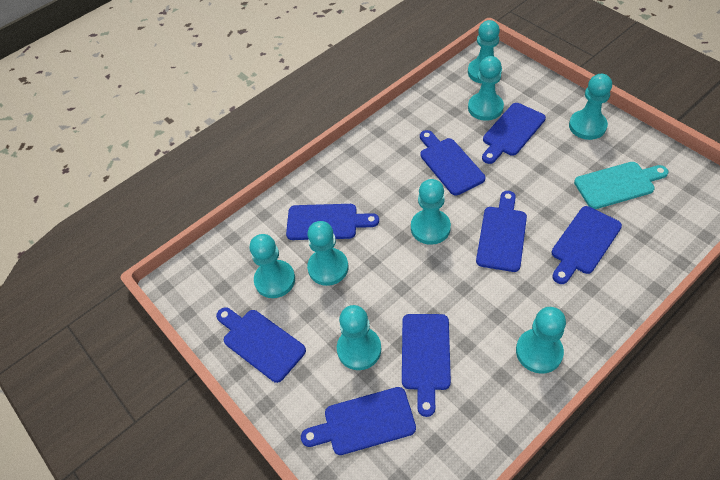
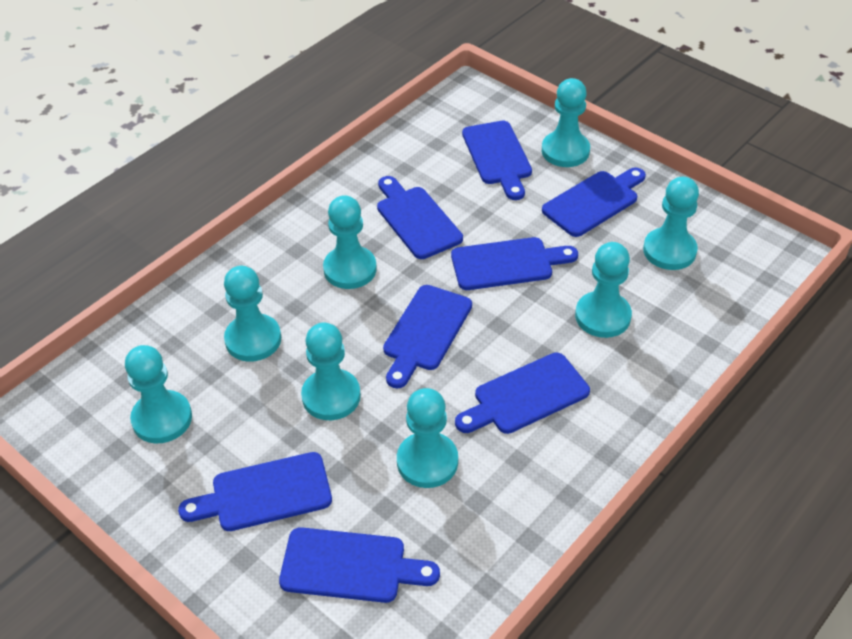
turquoise cutting board: [574,162,668,209] = 1 -> none = 0

